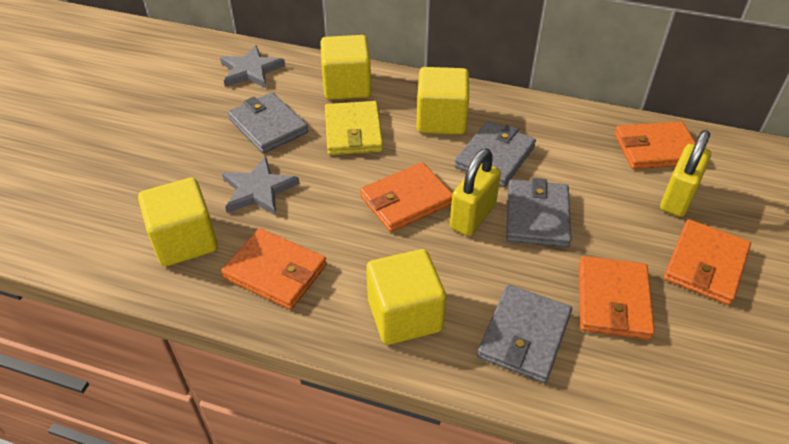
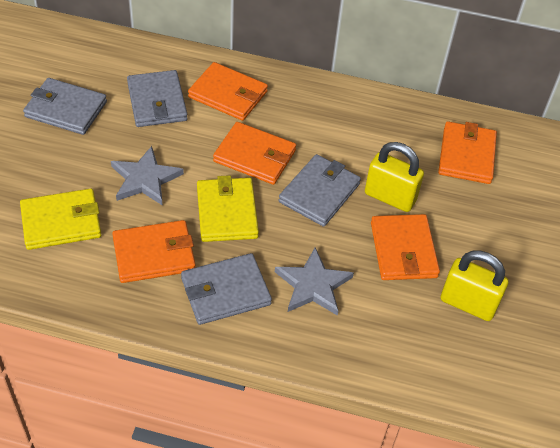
yellow cube: [138,177,218,267] [320,35,371,100] [366,249,446,345] [417,67,469,135] = 4 -> none = 0
yellow wallet: [325,101,383,155] = 1 -> [20,188,101,250] [197,175,259,242] = 2

